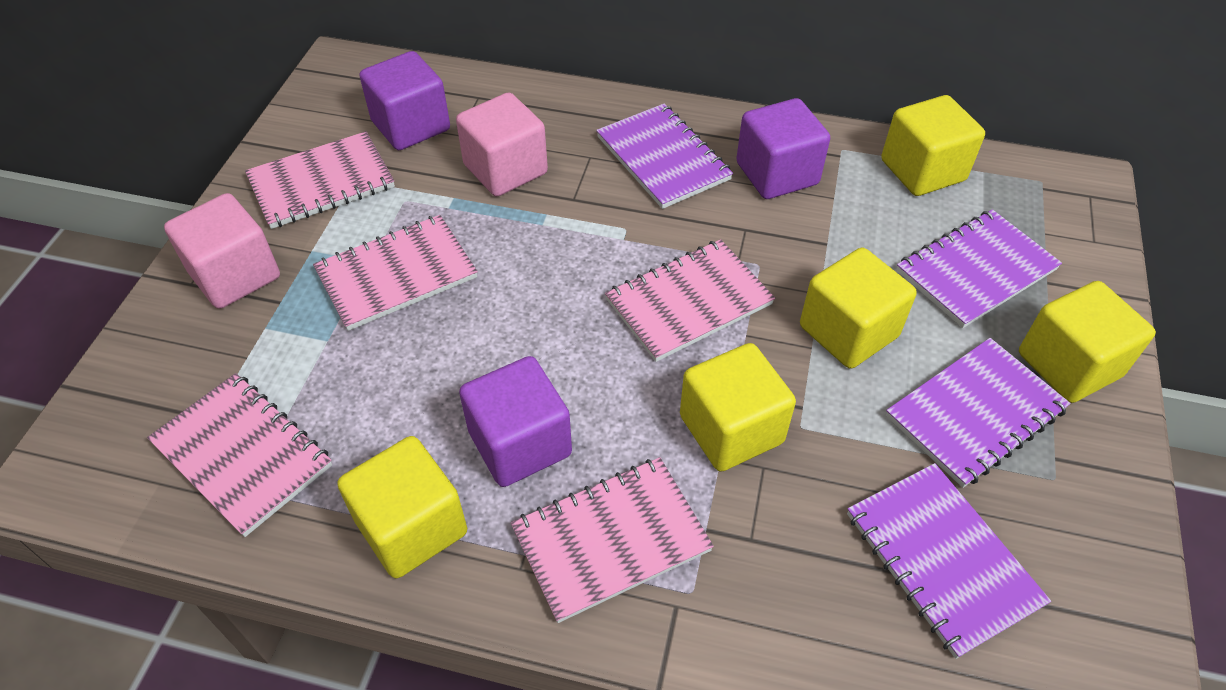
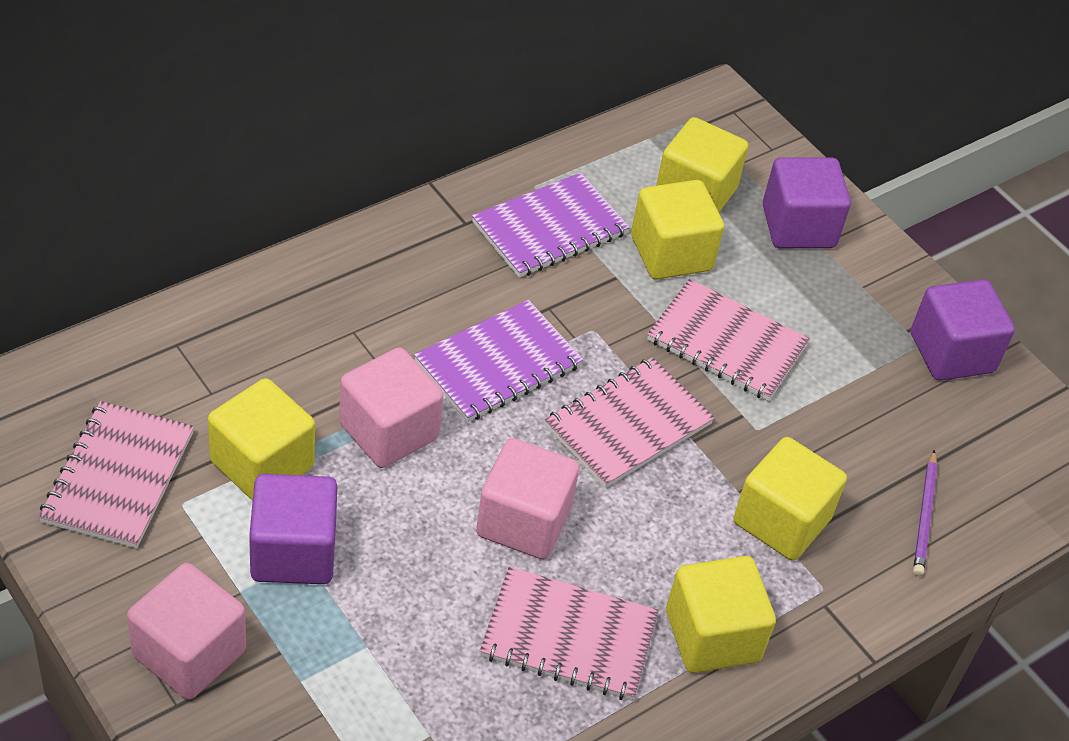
pink cube: [164,193,280,309] [456,92,548,196] = 2 -> [127,563,246,700] [339,347,444,468] [476,438,579,559] = 3
pink notebook: [147,373,332,537] [245,131,395,229] [313,215,478,331] [511,457,714,623] [605,239,775,362] = 5 -> [39,401,194,548] [480,567,659,701] [545,357,715,488] [647,279,810,401] = 4
purple notebook: [596,104,733,209] [847,463,1051,659] [886,338,1071,488] [896,209,1062,328] = 4 -> [414,300,583,422] [472,173,630,278] = 2
purple pencil: none = 0 -> [913,450,938,576] = 1

